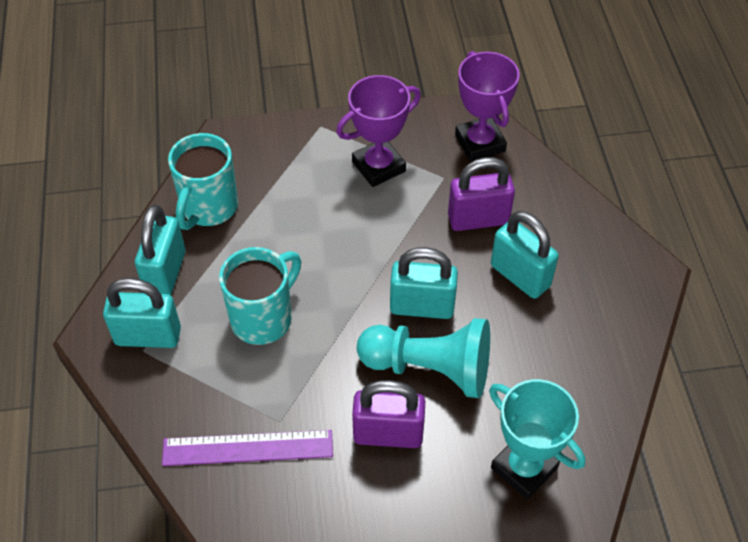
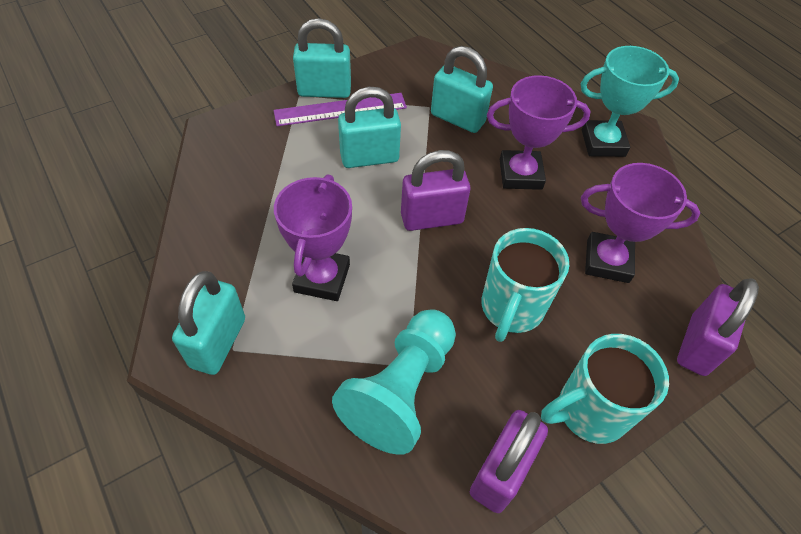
purple padlock: [352,380,425,448] [448,157,515,231] = 2 -> [401,150,470,231] [470,410,548,513] [677,278,759,376] = 3
purple trophy: [336,75,421,187] [455,51,520,162] = 2 -> [274,174,352,301] [487,75,591,190] [581,163,700,283] = 3

